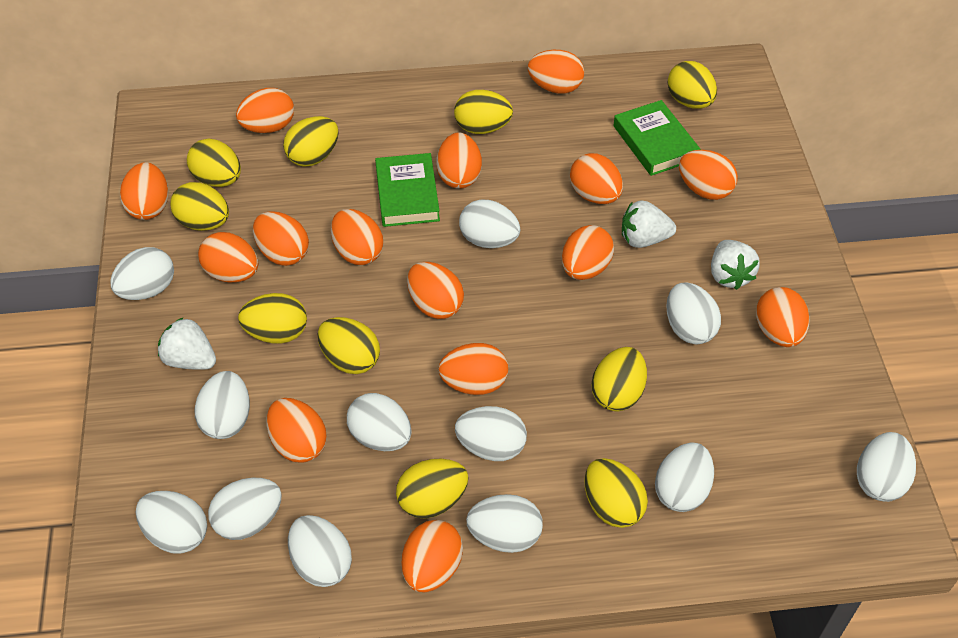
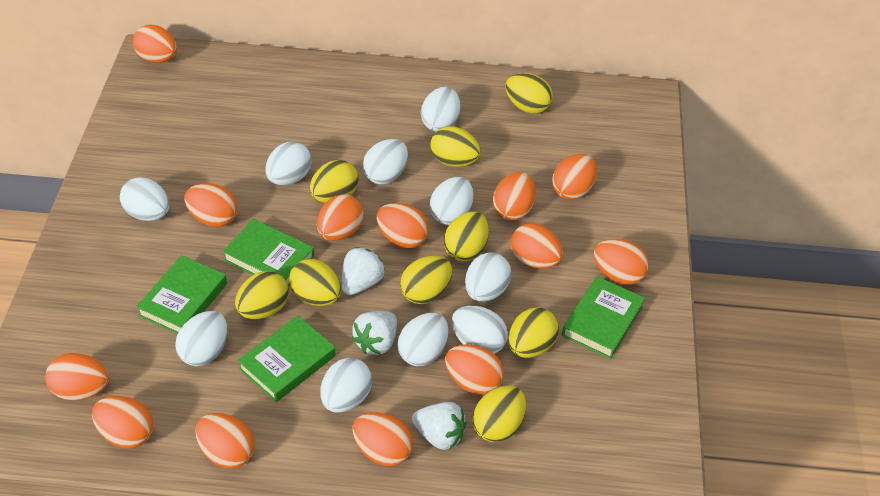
green book: [375,153,440,227] [613,100,700,176] = 2 -> [136,255,227,334] [223,219,315,287] [238,316,336,402] [562,276,645,359] = 4
orange egg: [120,162,168,220] [198,232,258,282] [236,88,294,133] [253,211,309,266] [266,398,327,463] [331,209,383,265] [402,520,463,592] [407,262,464,319] [437,132,482,189] [438,343,508,395] [528,50,584,94] [562,225,614,280] [570,153,623,204] [679,150,738,200] [756,287,810,347] = 15 -> [45,353,109,400] [92,396,154,448] [133,25,177,63] [185,183,238,227] [195,413,255,469] [317,194,364,241] [352,412,413,466] [377,203,429,248] [445,344,504,395] [493,172,536,220] [511,223,563,269] [552,154,597,200] [594,239,649,285] = 13
white egg: [111,247,174,300] [136,491,207,554] [194,371,250,439] [208,478,282,540] [288,515,352,587] [347,393,412,451] [455,406,527,461] [459,200,520,248] [466,494,543,553] [655,443,714,512] [666,282,721,345] [857,432,916,502] = 12 -> [120,177,169,221] [175,311,228,366] [265,142,312,185] [320,358,372,413] [363,139,408,185] [397,313,449,366] [421,87,460,132] [430,177,474,225] [452,306,508,354] [465,252,512,302] = 10
yellow egg: [170,182,229,231] [187,138,241,187] [238,293,307,344] [283,116,339,167] [318,317,380,374] [396,459,468,519] [454,90,513,134] [584,458,648,528] [592,347,647,411] [668,61,717,109] = 10 -> [235,271,289,319] [289,259,341,306] [310,160,359,203] [400,256,452,304] [430,126,481,167] [444,211,489,261] [473,385,526,442] [506,73,553,114] [508,307,559,358] = 9

